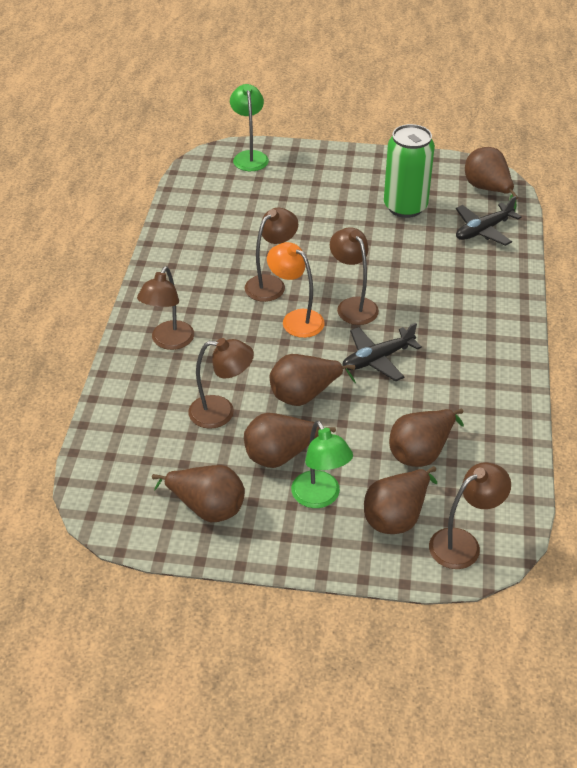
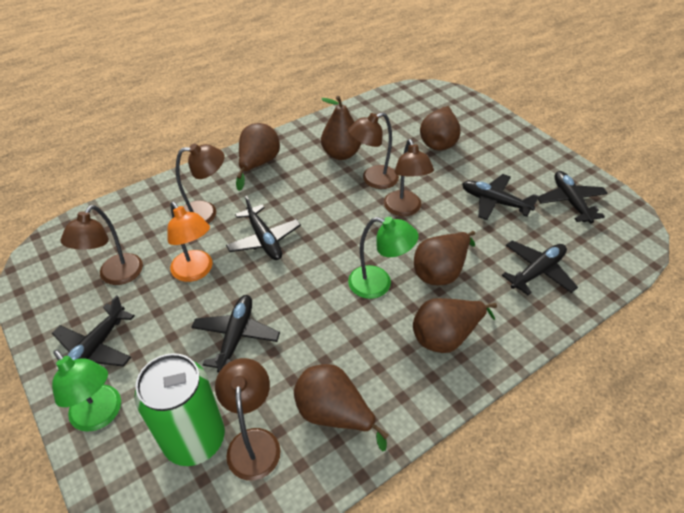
black plane: [342,323,422,381] [456,196,522,246] = 2 -> [52,295,135,370] [191,295,280,373] [226,196,301,260] [462,174,539,220] [501,240,578,295] [538,171,608,223] = 6

